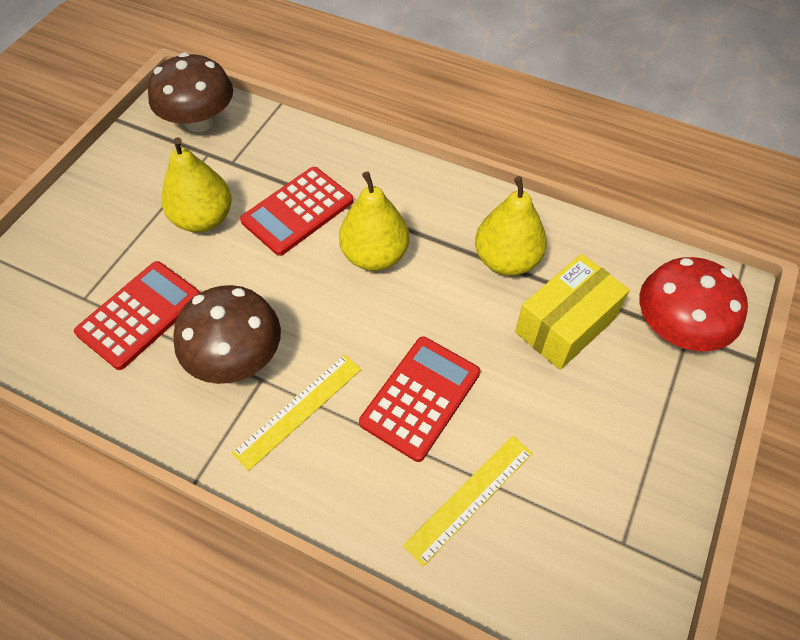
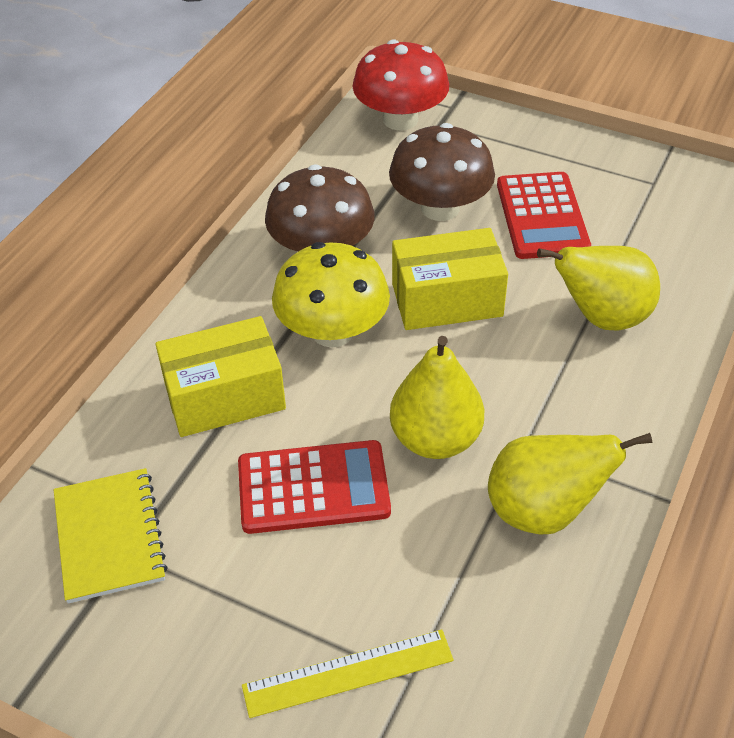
red calculator: [74,261,200,370] [240,167,353,256] [359,337,480,462] = 3 -> [238,440,391,534] [497,172,591,259] = 2
yellow box: [515,254,630,370] = 1 -> [156,316,286,437] [392,228,508,330] = 2
yellow mushroom: none = 0 -> [272,242,390,348] = 1
yellow notebook: none = 0 -> [54,468,168,604] = 1
yellow ruler: [232,354,361,471] [403,436,533,566] = 2 -> [242,630,454,718] = 1

